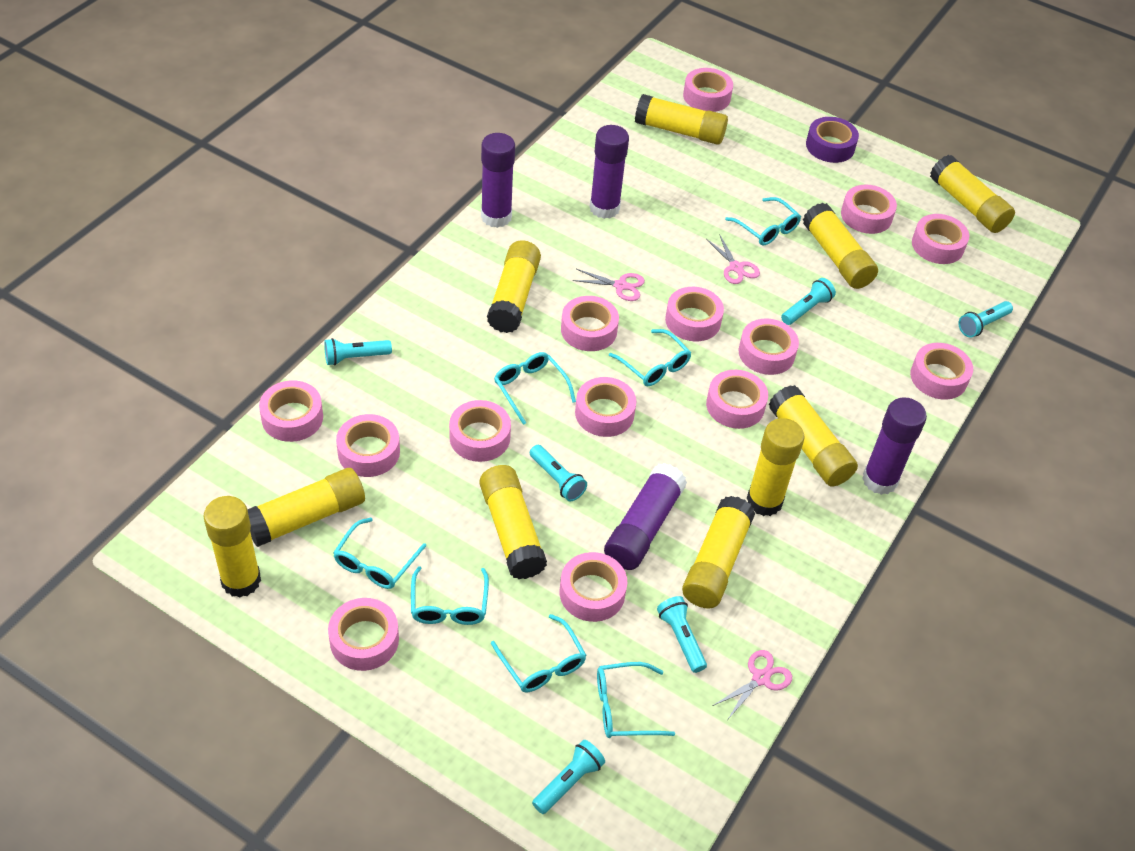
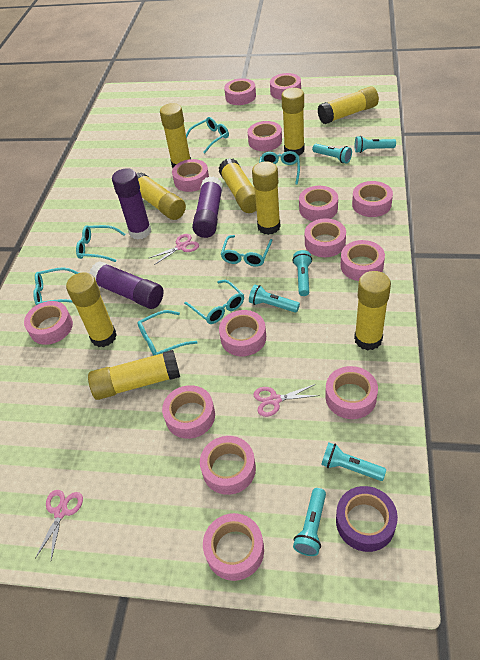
purple glue stick: [481,133,515,228] [589,125,629,219] [604,463,687,570] [862,397,927,495] = 4 -> [89,261,164,309] [112,168,151,239] [192,176,223,238] = 3
yellow glue stick: [203,496,261,598] [247,468,365,547] [479,465,547,579] [487,240,541,333] [635,94,728,145] [682,496,755,608] [747,418,805,516] [769,385,858,486] [803,203,878,289] [930,155,1015,233] = 10 -> [66,272,117,347] [88,350,180,400] [137,172,186,220] [160,103,191,168] [219,158,257,213] [252,161,281,235] [281,88,305,156] [318,86,379,124] [354,271,391,351] = 9

